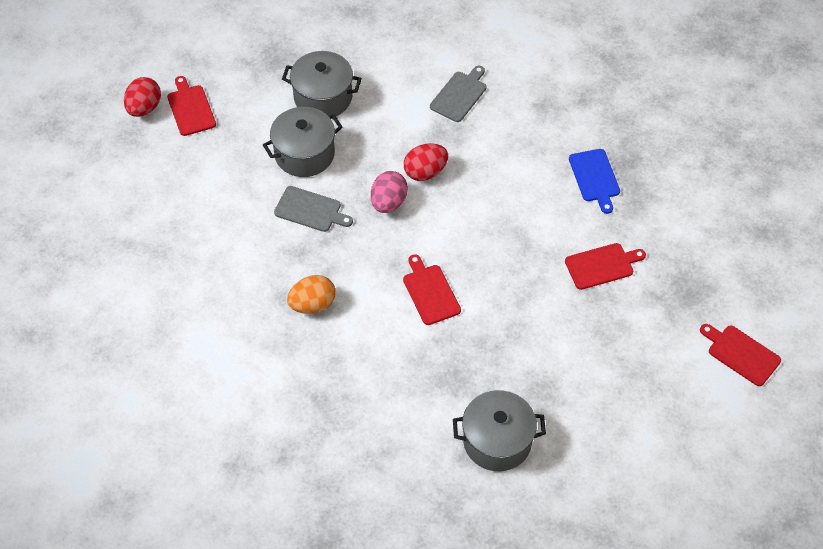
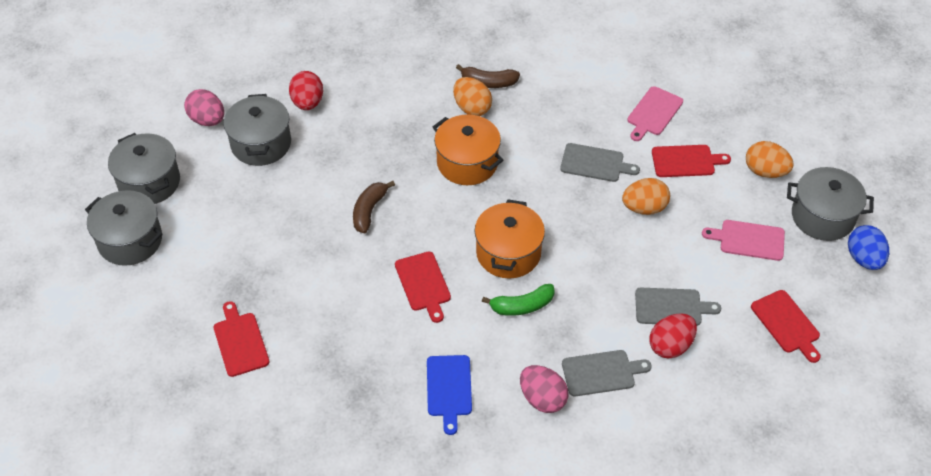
blue egg: none = 0 -> [848,225,889,270] = 1
brown banana: none = 0 -> [353,181,395,233] [456,64,520,88] = 2
green banana: none = 0 -> [482,284,555,316] = 1
grey cutting board: [274,186,353,232] [430,66,486,122] = 2 -> [560,143,640,182] [562,350,652,397] [635,288,721,326] = 3
grey pot: [263,107,343,177] [282,51,362,116] [453,390,546,471] = 3 -> [85,190,162,266] [108,133,180,204] [224,94,291,166] [787,167,874,241] = 4
orange egg: [287,275,336,314] = 1 -> [453,77,492,116] [622,178,670,215] [746,141,794,178] = 3
orange pot: none = 0 -> [433,115,503,185] [475,199,545,278] = 2
pink cutting board: none = 0 -> [628,86,683,141] [702,220,785,261] = 2
pink egg: [371,171,408,213] = 1 -> [184,89,224,126] [520,365,568,413] = 2

